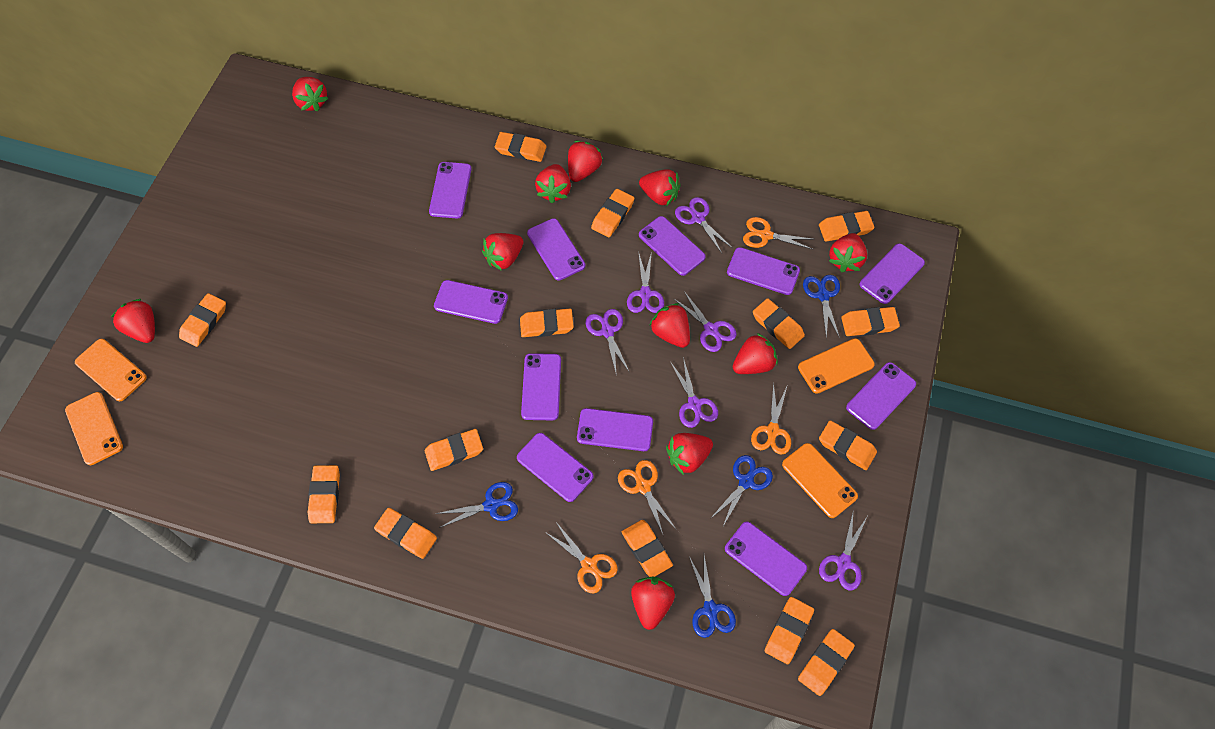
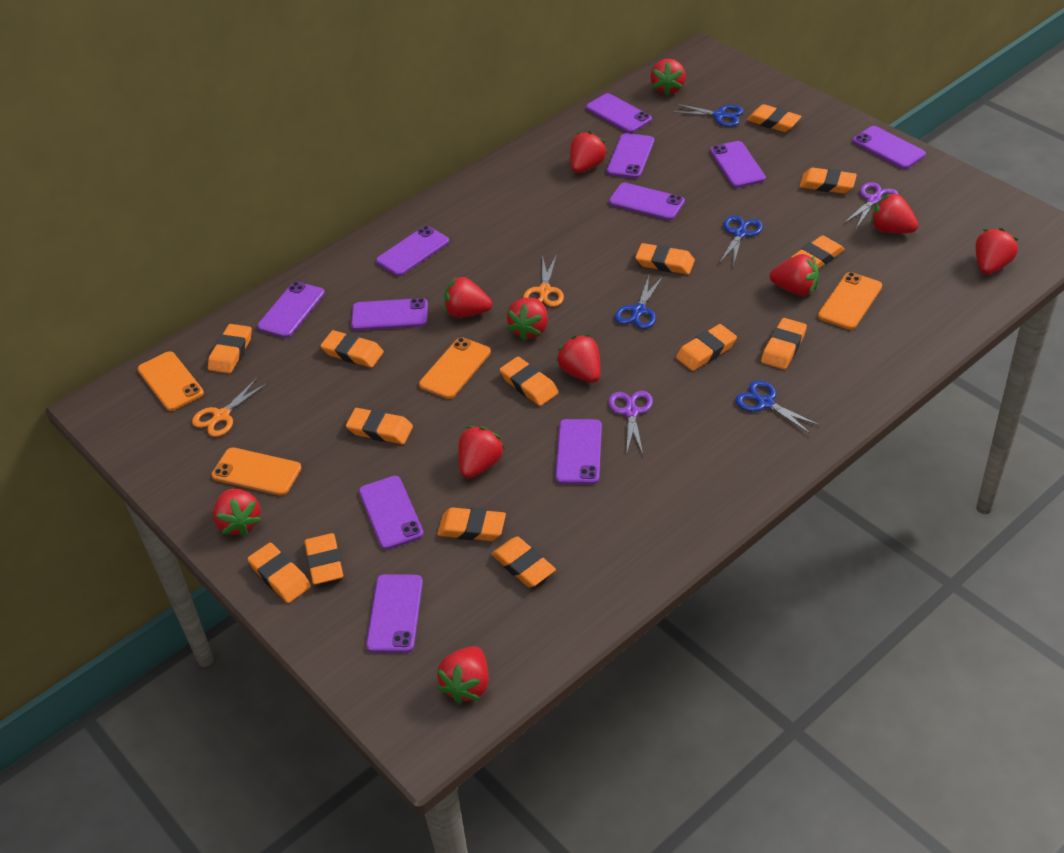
orange scissors: [545,522,618,593] [618,460,677,534] [743,217,813,249] [751,382,791,455] = 4 -> [192,378,268,437] [523,254,564,307] = 2
purple scissors: [585,309,630,376] [627,251,664,313] [670,357,718,428] [673,291,736,352] [675,197,732,253] [819,513,867,590] = 6 -> [609,391,653,454] [843,182,898,229] = 2

